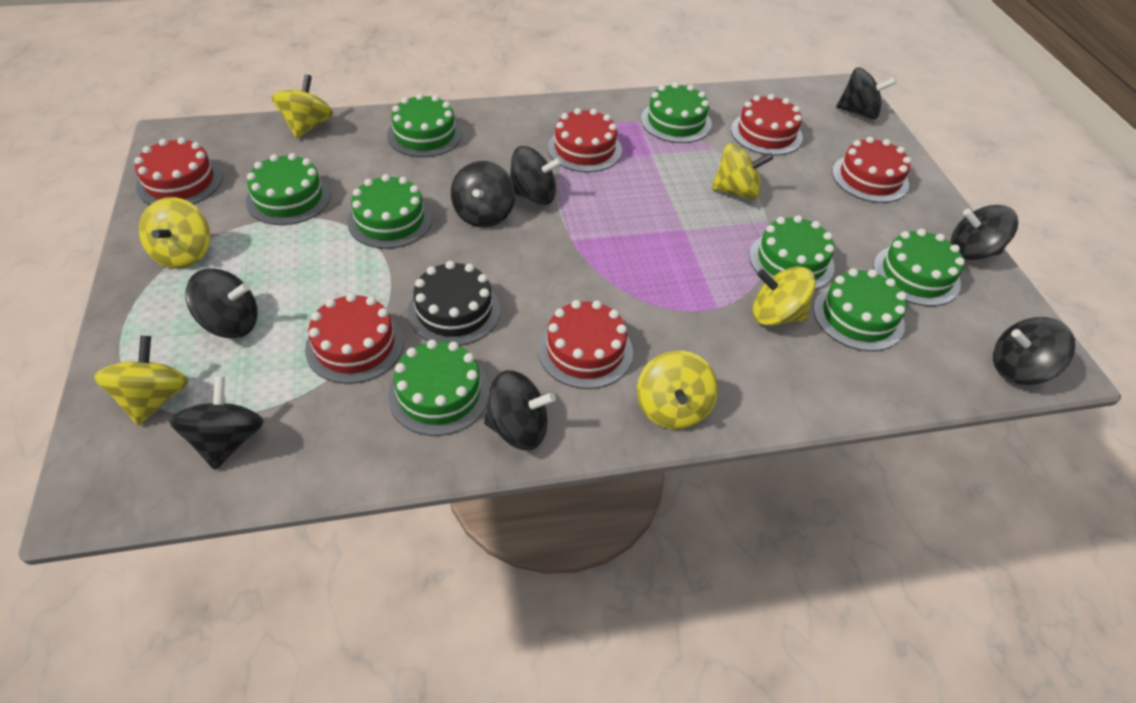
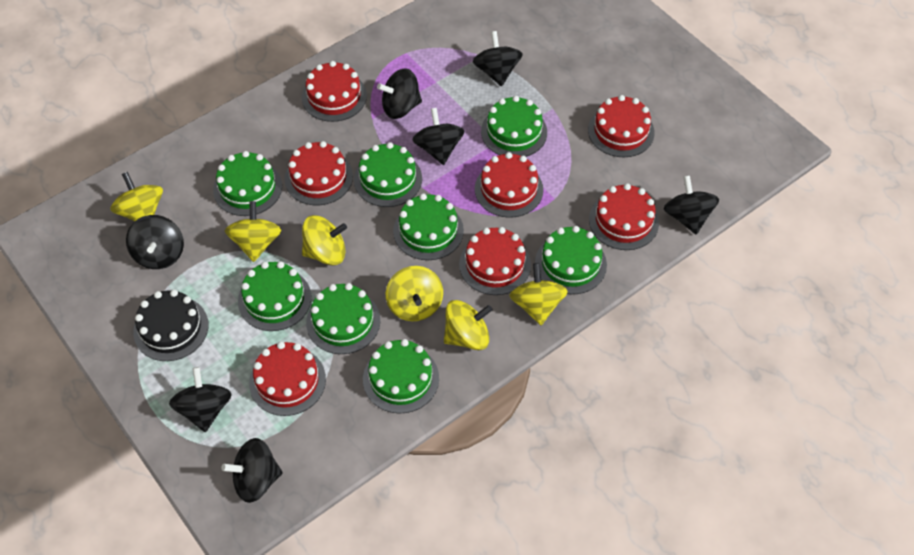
black spinning top: [169,376,264,470] [185,268,258,338] [451,161,515,227] [484,370,556,450] [510,146,562,205] [836,67,896,119] [950,205,1018,260] [993,317,1075,385] = 8 -> [126,215,184,269] [169,367,232,432] [221,438,283,503] [377,68,422,119] [412,108,464,165] [473,31,523,87] [664,175,719,234] = 7
red cake: [134,137,223,205] [305,293,404,384] [538,300,633,389] [548,108,622,172] [731,94,803,155] [832,137,911,203] = 6 -> [249,342,326,416] [284,141,353,205] [302,61,367,122] [459,227,531,295] [475,152,543,218] [588,95,655,157] [589,183,659,250] = 7

